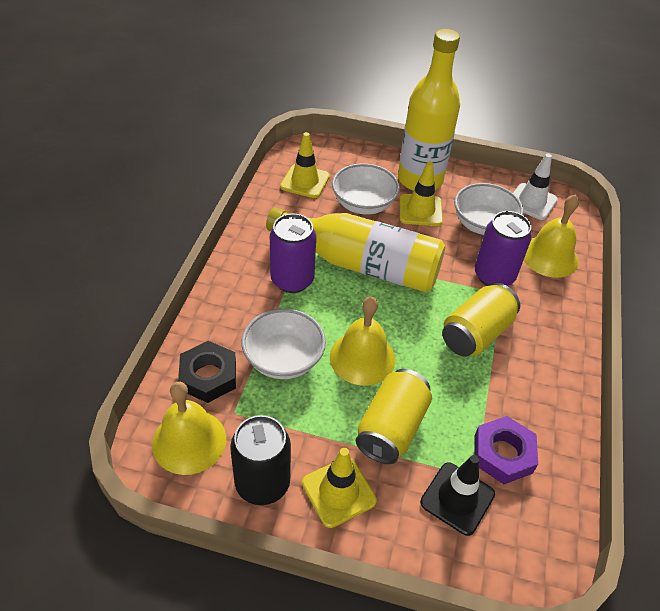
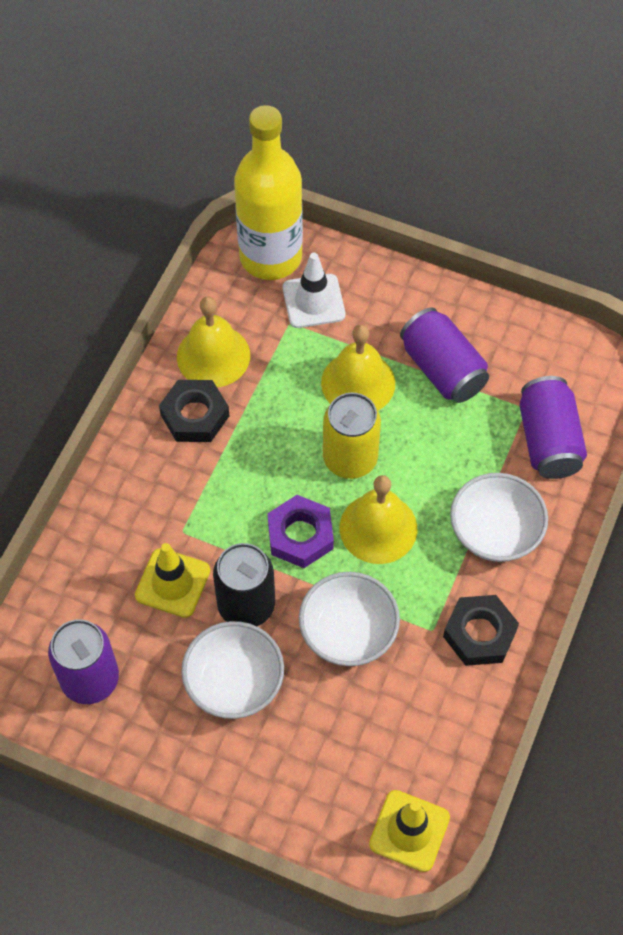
black nut: [178,341,236,403] = 1 -> [159,380,229,442] [443,595,519,666] = 2
black traffic cone: [420,455,495,536] = 1 -> none = 0
purple can: [270,214,316,293] [475,211,532,286] = 2 -> [48,619,119,704] [400,307,489,403] [519,376,587,479] = 3
yellow bottle: [266,208,445,292] [398,29,460,191] = 2 -> [234,105,303,280] = 1
yellow can: [356,369,432,464] [442,283,520,357] = 2 -> [323,392,381,479] = 1
yellow traffic cone: [280,132,330,198] [302,448,377,528] [400,162,443,226] = 3 -> [135,543,210,618] [369,790,450,872] = 2

